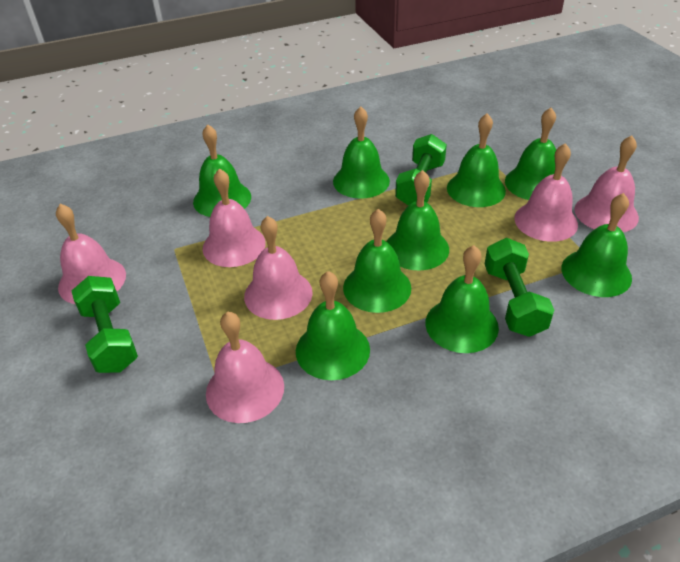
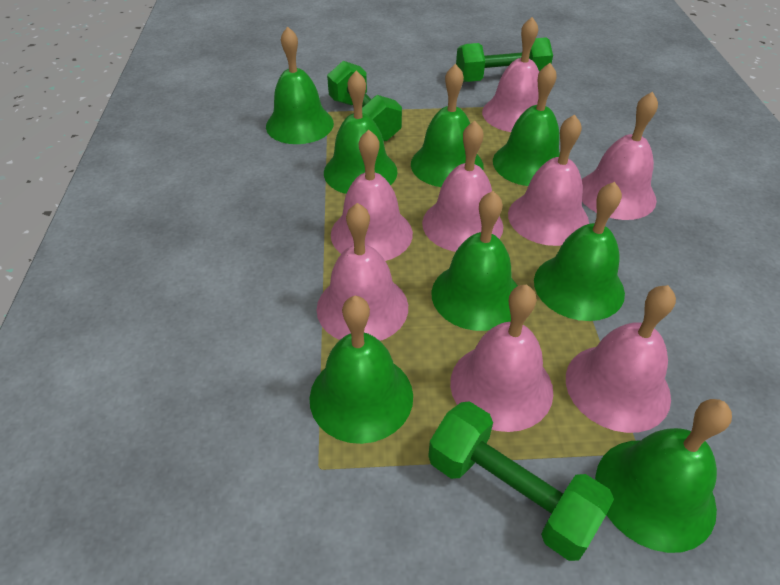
green bell: [193,124,251,217] [296,271,370,380] [333,106,390,199] [343,209,411,313] [387,170,449,271] [425,245,499,353] [447,113,506,207] [505,108,556,200] [561,193,632,297] = 9 -> [266,26,334,144] [310,296,413,444] [324,71,398,194] [411,64,484,187] [432,191,518,331] [493,63,560,186] [534,182,625,321] [595,399,732,553] = 8
pink bell: [56,204,126,304] [202,169,266,267] [206,312,284,423] [244,216,313,320] [514,143,578,242] [574,135,639,232] = 6 -> [317,203,408,341] [331,130,413,261] [422,121,503,252] [450,284,553,432] [482,17,539,132] [508,114,589,246] [566,285,676,433] [582,92,658,220] = 8

